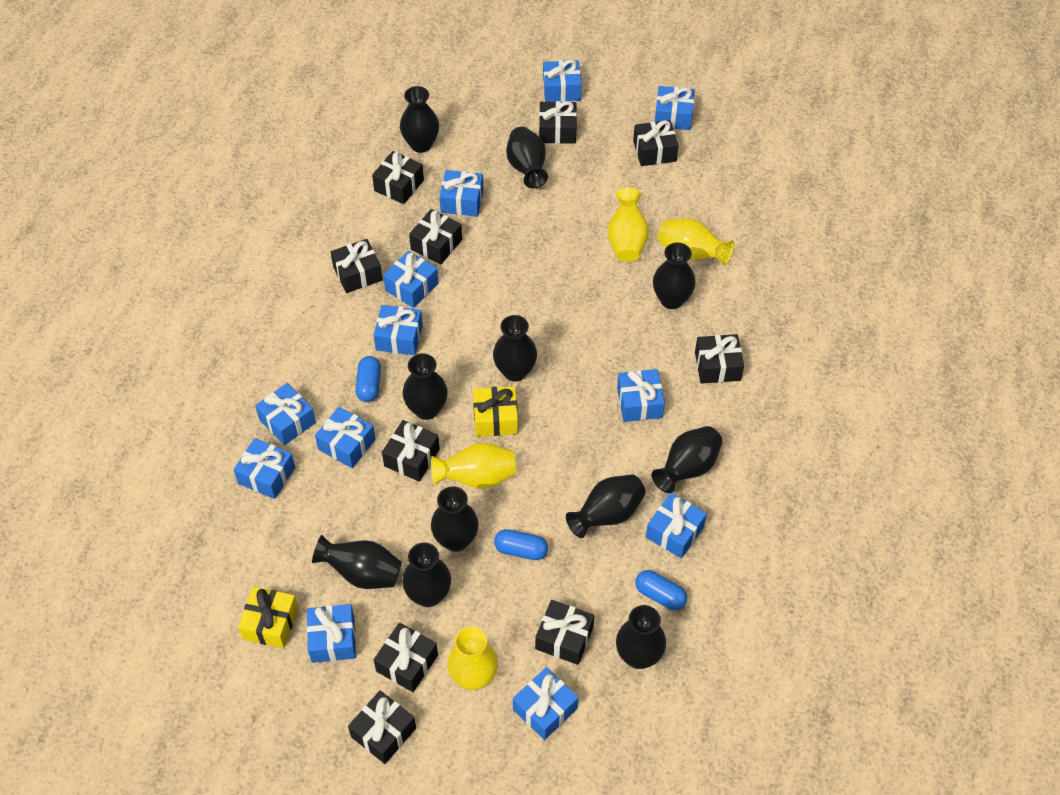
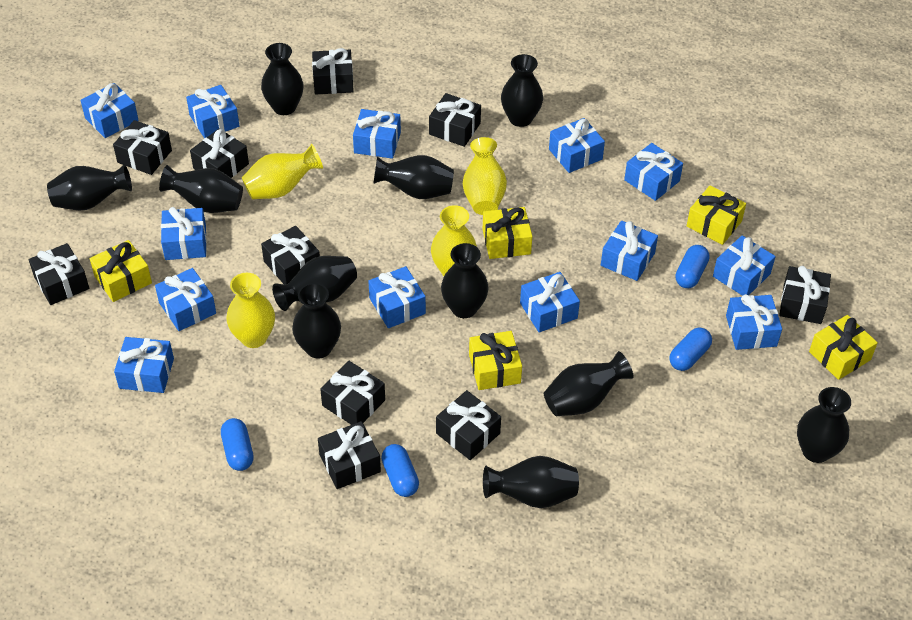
blue capsule: [356,356,381,402] [494,529,548,560] [635,570,687,610] = 3 -> [221,418,254,471] [381,444,419,497] [669,327,712,371] [675,245,710,288] = 4
blue gift: [233,438,295,499] [255,383,316,445] [307,604,356,663] [315,407,376,468] [373,305,423,355] [383,251,439,308] [439,170,484,217] [513,667,579,740] [543,59,582,102] [617,369,665,422] [646,493,707,558] [655,86,695,130] = 12 -> [80,83,139,138] [114,337,174,393] [155,268,216,331] [161,207,207,260] [186,85,239,138] [353,109,401,159] [368,266,426,328] [520,272,580,332] [549,118,605,173] [601,220,658,281] [624,143,683,201] [713,236,776,296] [726,294,782,350] = 13
yellow gift: [238,587,298,649] [473,386,518,437] = 2 -> [90,240,152,302] [469,331,522,390] [483,207,532,259] [687,185,746,245] [809,315,878,380] = 5

